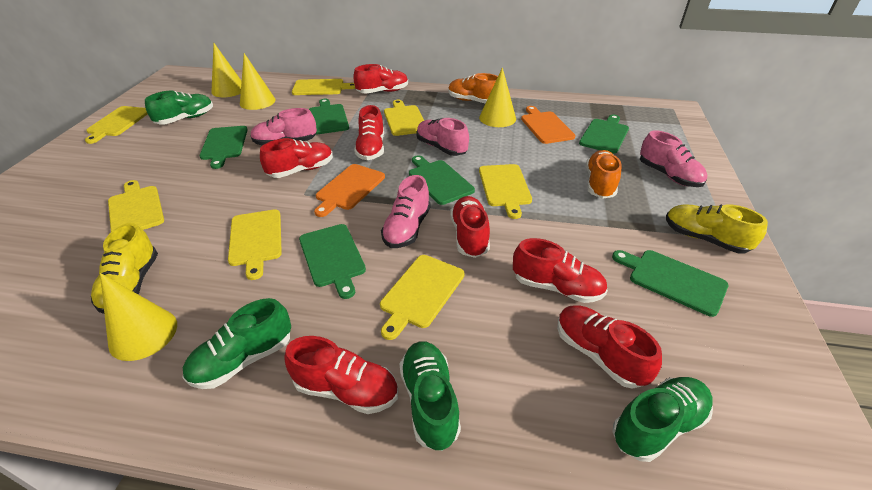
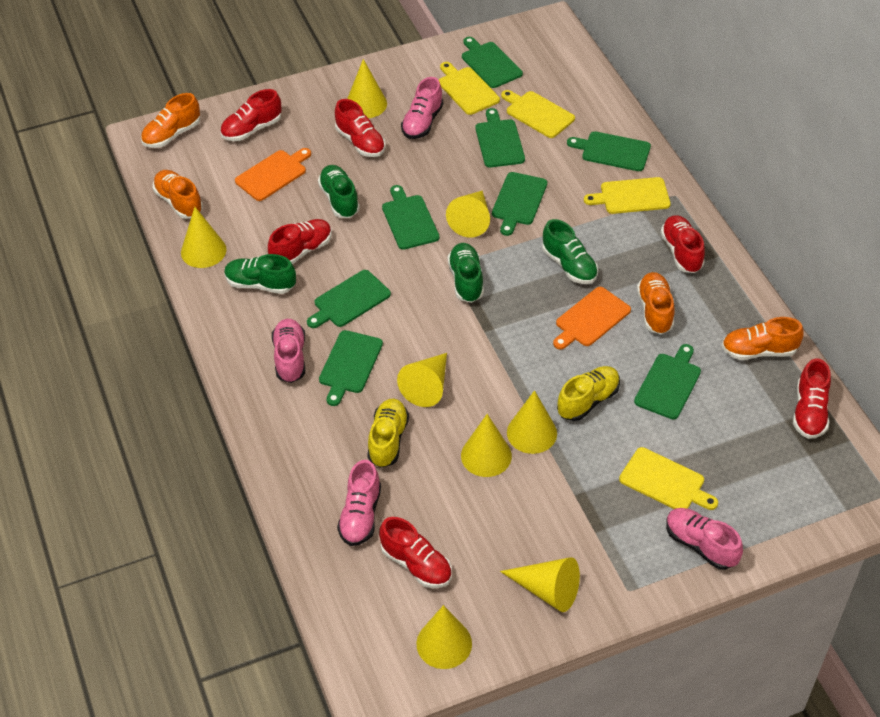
green cutting board: [199,126,248,169] [299,224,366,299] [309,99,349,134] [409,155,475,205] [579,114,629,154] [612,250,728,317] = 6 -> [307,270,391,328] [319,330,383,406] [382,185,439,250] [462,37,523,88] [475,108,525,168] [492,172,547,236] [567,131,651,171] [634,344,701,419] = 8
orange shoe: [448,73,498,103] [586,150,622,199] = 2 -> [141,93,200,148] [153,170,203,219] [637,272,675,334] [722,317,804,360] = 4
red shoe: [260,138,333,178] [284,336,398,414] [354,64,408,94] [354,105,384,160] [450,196,490,258] [513,238,608,303] [557,305,662,389] = 7 -> [220,89,281,141] [268,219,332,264] [335,99,385,157] [379,517,452,588] [660,215,705,273] [793,358,831,439] = 6
yellow cone: [100,273,177,361] [211,43,242,97] [240,53,275,110] [479,67,516,127] = 4 -> [181,207,226,268] [347,59,387,118] [397,353,447,407] [416,605,472,669] [446,191,490,238] [461,414,512,477] [500,557,580,612] [507,390,557,454] = 8
yellow cutting board: [85,106,147,144] [108,180,164,232] [228,209,282,280] [292,79,356,95] [380,255,465,340] [384,100,424,136] [479,164,532,219] = 7 -> [439,62,500,115] [501,90,575,138] [584,177,671,214] [619,447,718,510] = 4

